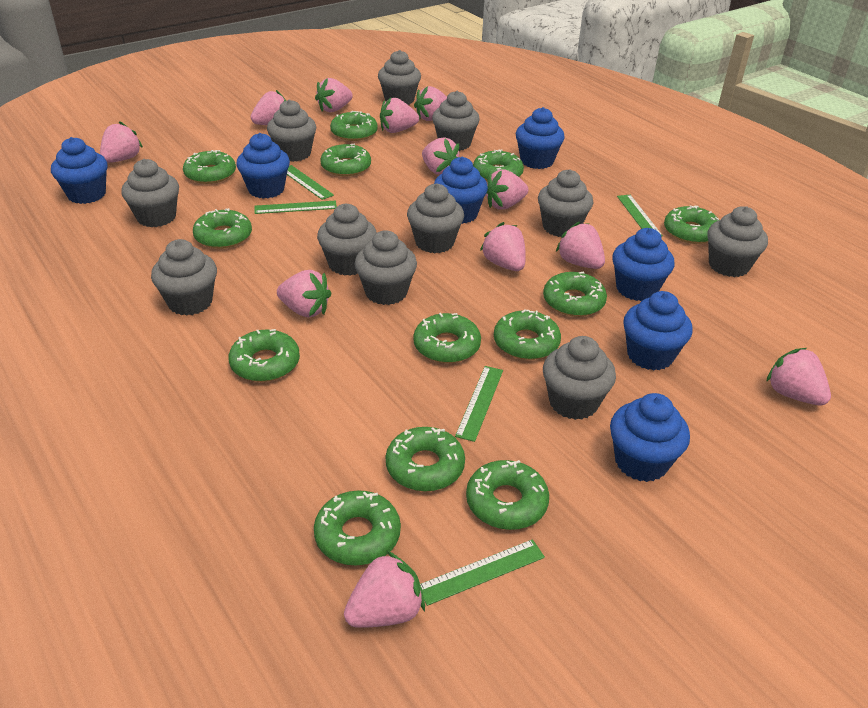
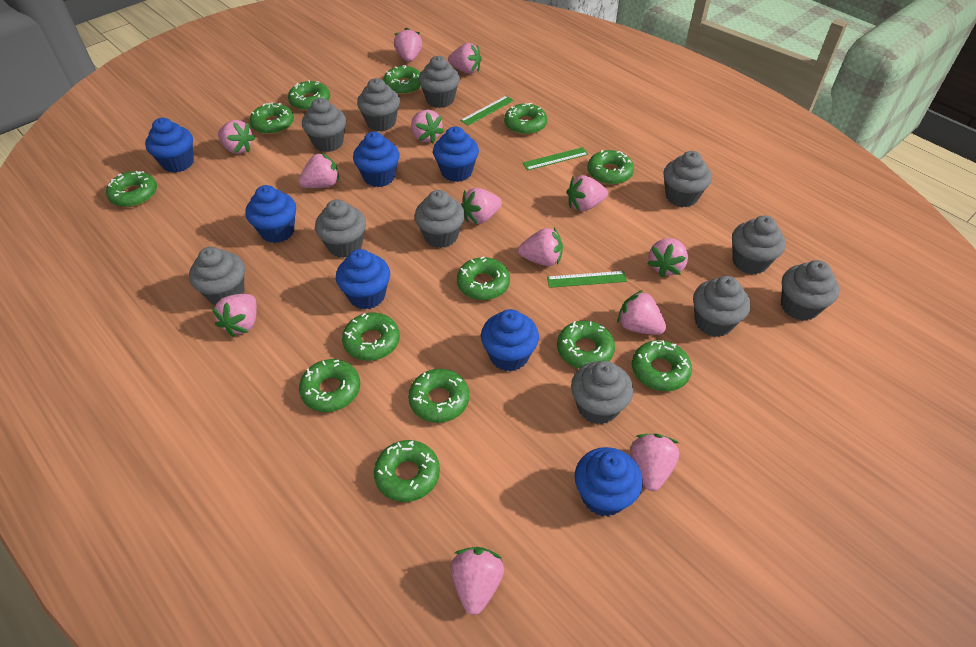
green ruler: [254,201,337,214] [287,165,334,200] [420,539,545,606] [455,366,503,442] [617,195,663,237] = 5 -> [460,96,514,126] [523,147,588,170] [547,271,627,288] = 3
pink strawberry: [100,121,143,163] [251,90,286,125] [277,270,332,317] [315,78,353,112] [344,550,425,628] [380,98,419,133] [414,86,447,121] [422,137,459,175] [480,222,526,271] [486,169,528,209] [556,222,605,269] [766,348,831,406] = 12 -> [212,294,257,337] [218,120,256,154] [299,152,339,188] [394,27,422,62] [411,110,444,144] [448,43,482,74] [451,547,504,615] [461,188,502,224] [518,228,563,266] [567,175,608,211] [617,290,666,335] [630,434,679,491] [647,238,688,277] = 13

